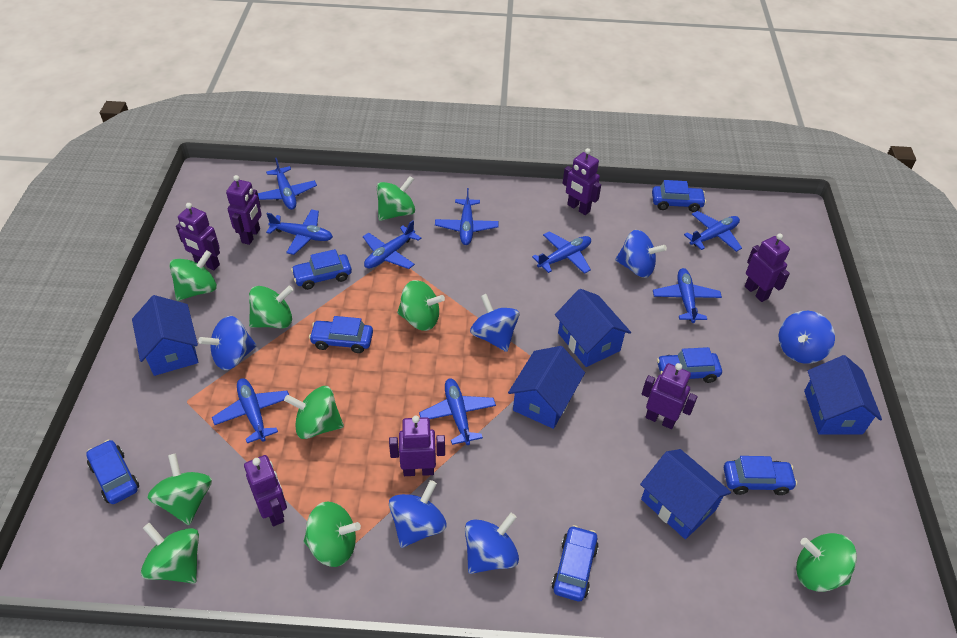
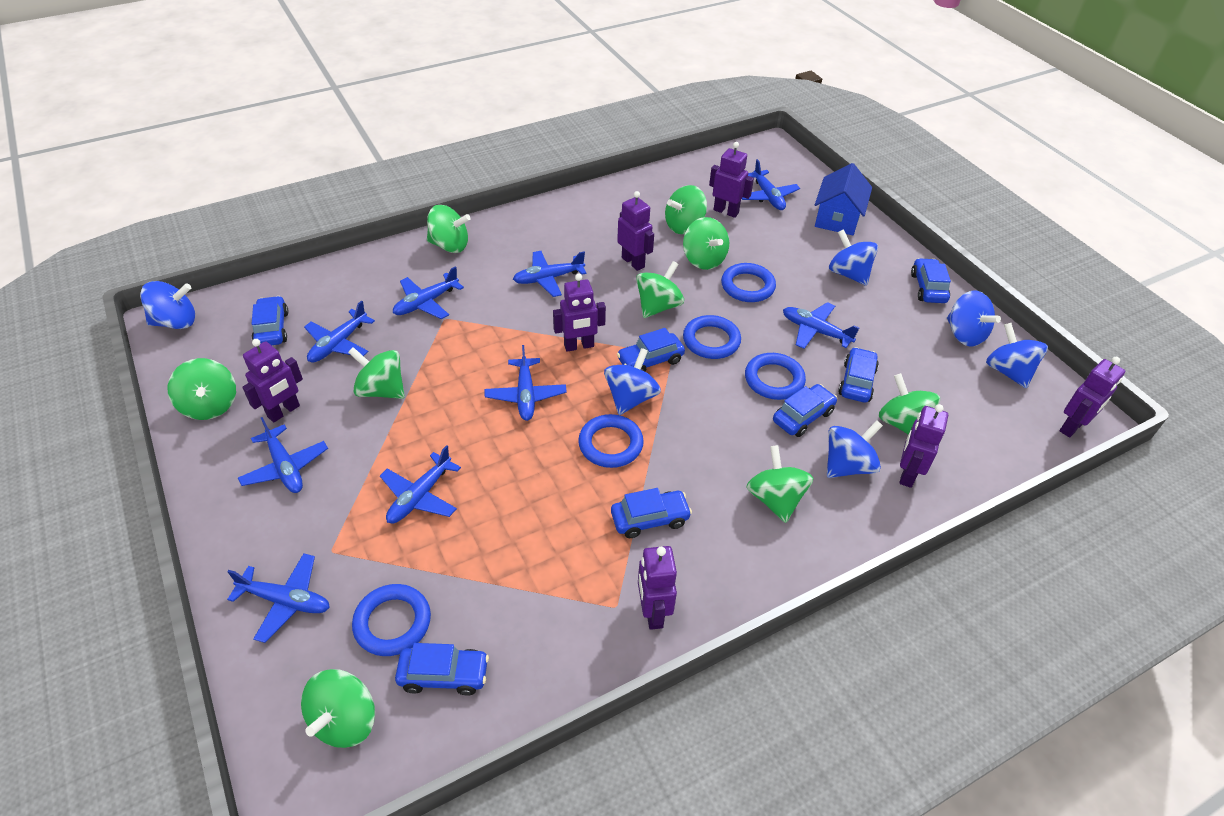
blue house: [132,295,199,376] [508,346,585,429] [555,289,631,367] [640,449,731,539] [804,355,882,435] = 5 -> [815,163,872,235] = 1
blue ring: none = 0 -> [352,584,431,656] [578,414,644,468] [683,315,741,359] [721,263,776,302] [745,353,806,400] = 5

